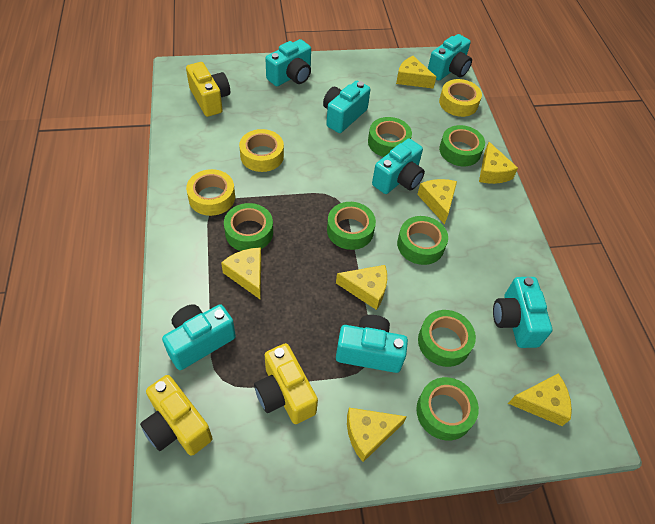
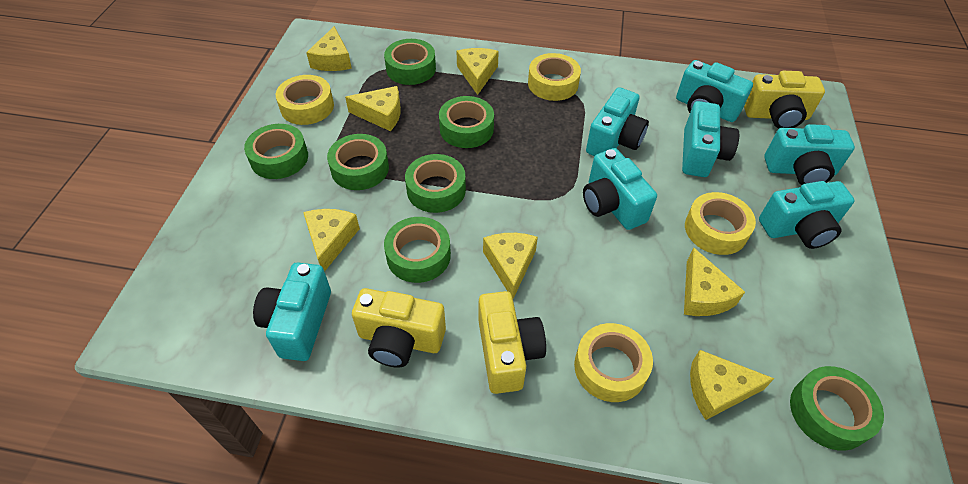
yellow tape: [186,169,235,216] [239,129,284,172] [439,79,482,117] = 3 -> [276,75,334,125] [528,53,581,101] [574,323,653,402] [685,192,756,255] = 4

